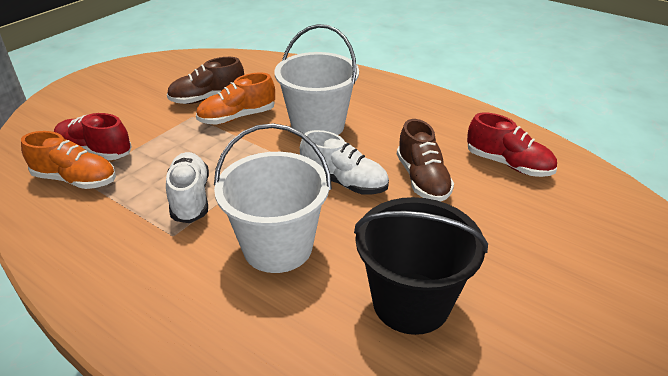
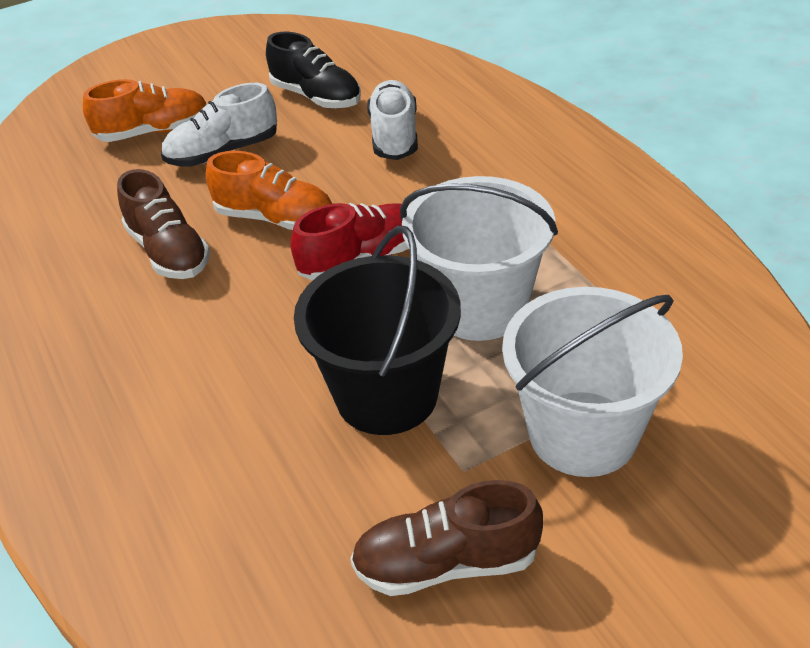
black shoe: none = 0 -> [266,32,361,109] = 1
red shoe: [54,113,132,160] [467,113,557,177] = 2 -> [291,203,409,280] = 1

